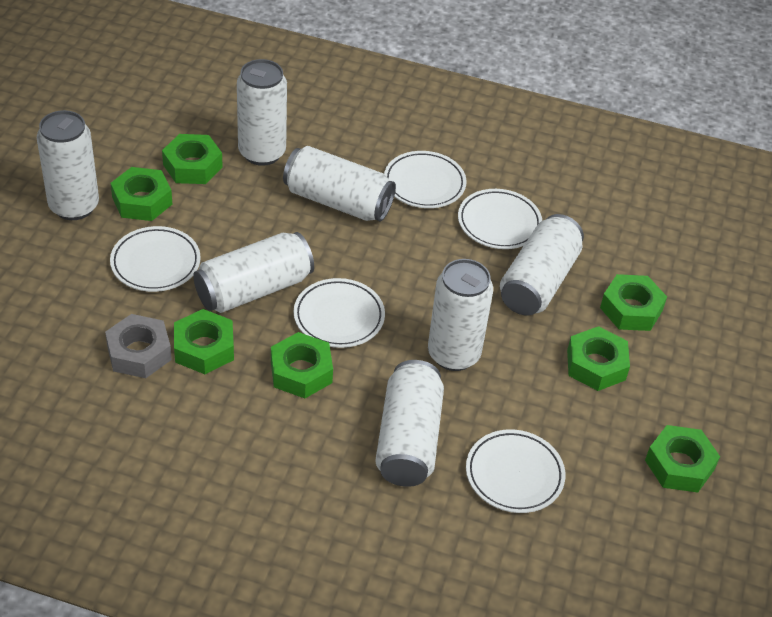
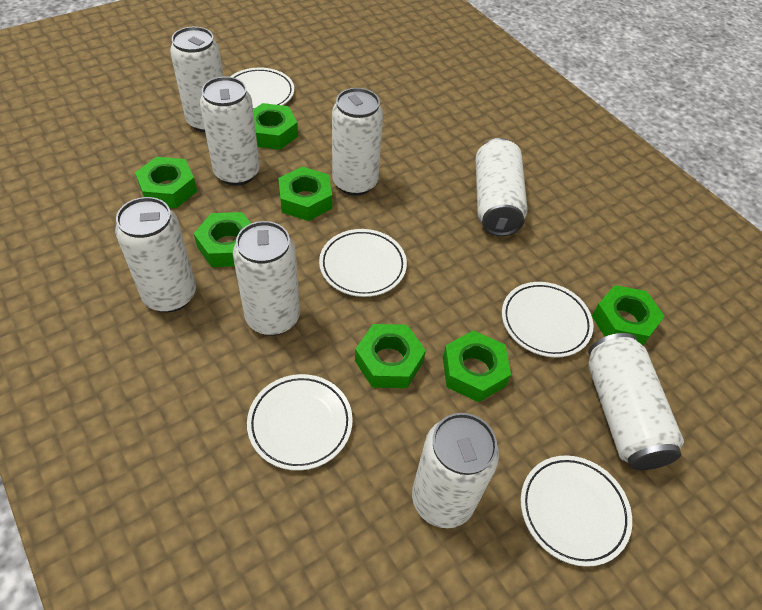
grey nut: [105,314,172,378] = 1 -> none = 0
white can: [37,110,99,220] [193,232,314,313] [237,59,287,166] [283,146,396,222] [375,360,444,487] [428,259,493,371] [500,214,584,316] = 7 -> [115,197,196,312] [170,26,224,133] [200,76,260,186] [233,221,300,336] [332,88,383,196] [412,413,499,528] [475,138,527,236] [588,333,684,470] = 8

